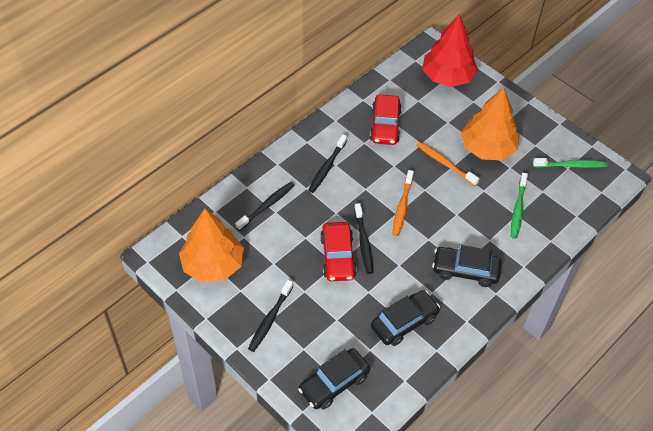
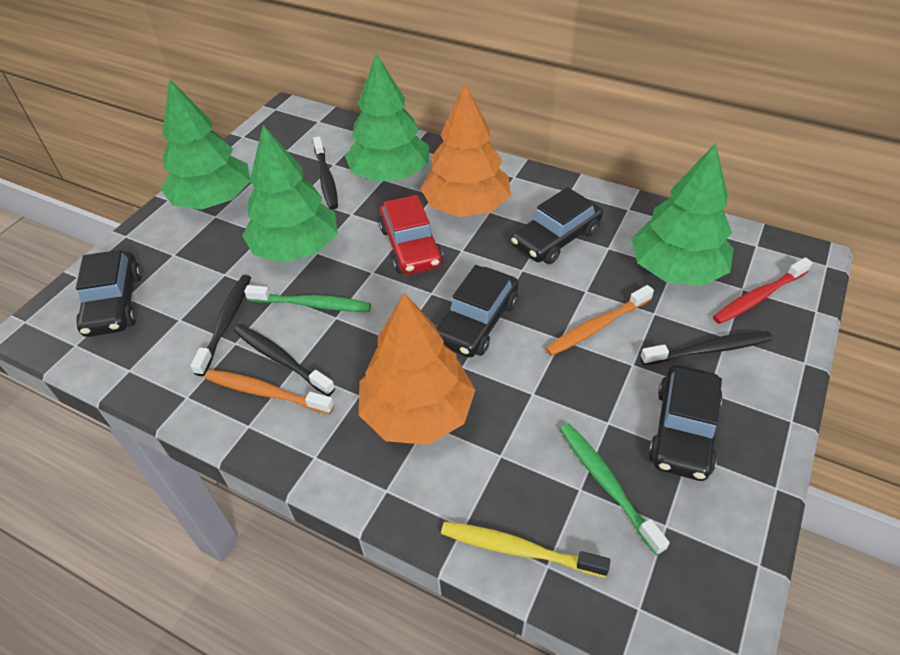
black car: [298,348,370,409] [371,290,440,346] [432,245,502,287] = 3 -> [76,250,142,337] [436,265,519,358] [511,187,603,264] [648,365,723,481] = 4
green tree: none = 0 -> [161,79,250,210] [242,125,338,262] [345,53,429,182] [631,143,734,286] = 4
red car: [320,222,357,281] [370,95,402,145] = 2 -> [379,195,443,275] = 1
red toothbrush: none = 0 -> [713,257,813,324] = 1
red tree: [422,14,478,87] = 1 -> none = 0
yellow toothbrush: none = 0 -> [441,522,610,578] = 1

